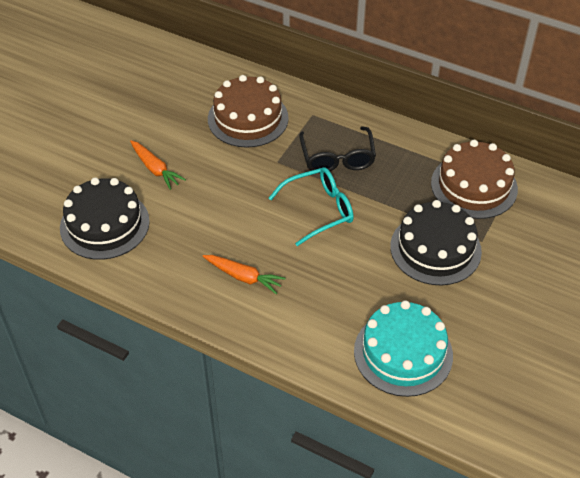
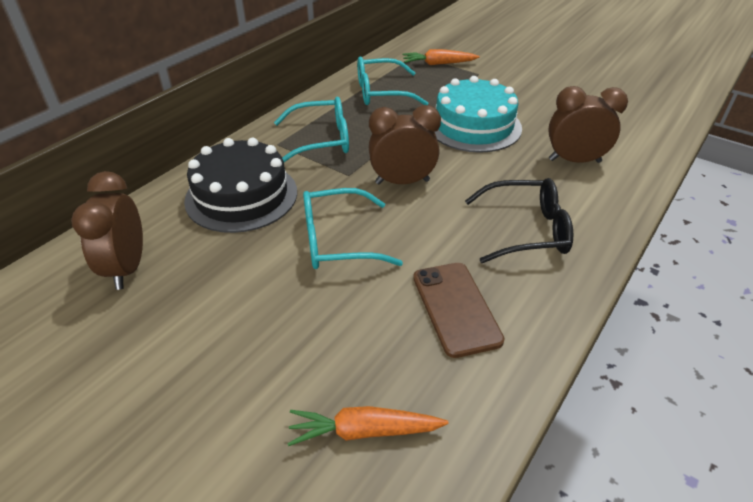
black cake: [60,178,150,260] [390,200,482,285] = 2 -> [184,138,297,233] = 1
brown cake: [208,75,289,148] [431,140,518,219] = 2 -> none = 0
brown clock: none = 0 -> [71,171,143,290] [369,105,441,184] [548,86,628,163] = 3
brown phone: none = 0 -> [413,263,504,358] = 1
turquoise glasses: [269,167,354,246] = 1 -> [274,97,349,162] [303,188,403,269] [357,57,428,105] = 3

